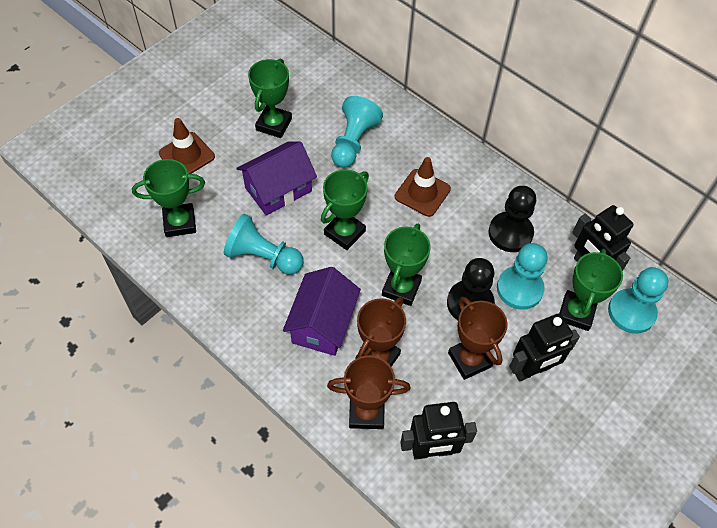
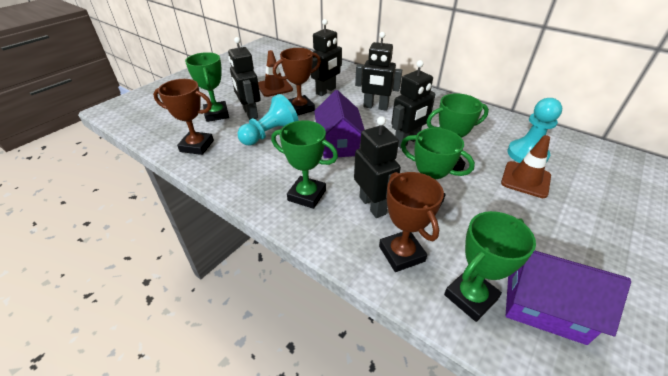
black pawn: [447,258,495,320] [488,186,536,252] = 2 -> none = 0
black robot: [400,402,477,460] [509,313,580,382] [572,205,633,271] = 3 -> [228,37,261,120] [311,19,342,96] [354,116,401,218] [355,32,402,111] [391,60,436,148] = 5
turquoise pawn: [224,213,304,275] [331,96,383,168] [497,243,548,310] [608,267,669,334] = 4 -> [238,94,298,146] [507,98,562,163] = 2

